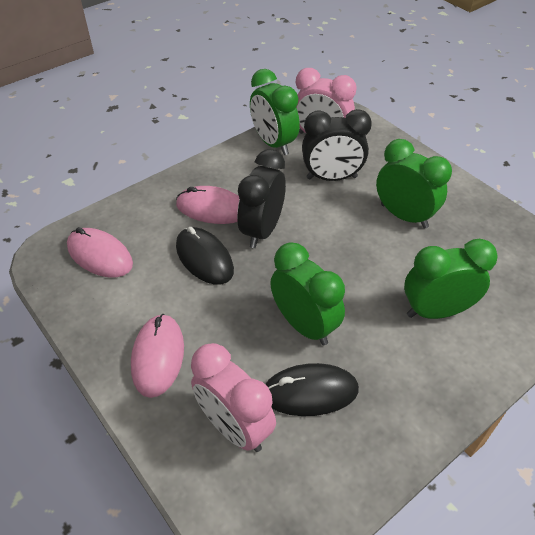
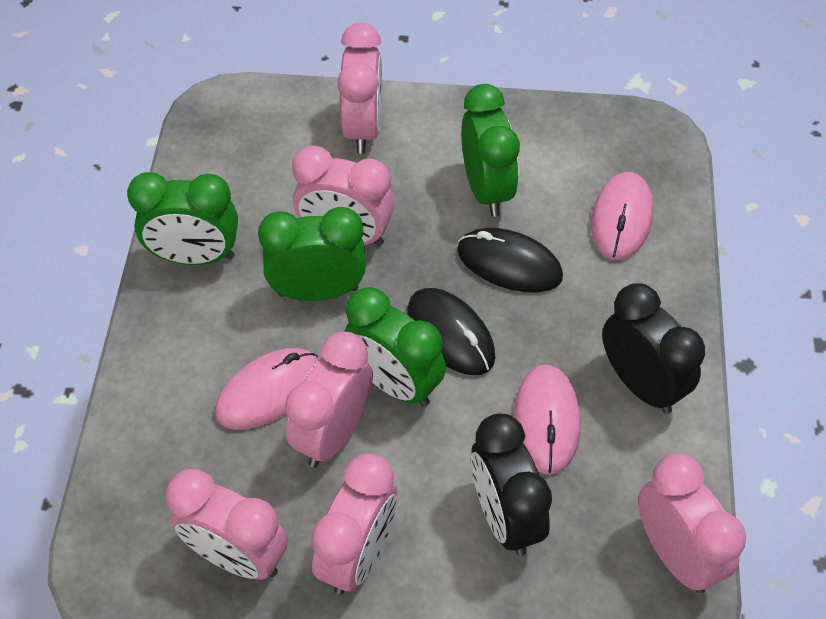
pink clock: [191,343,276,452] [296,68,357,134] = 2 -> [166,469,288,580] [285,332,373,467] [292,146,394,246] [311,453,397,595] [337,23,382,154] [638,453,746,593] = 6

